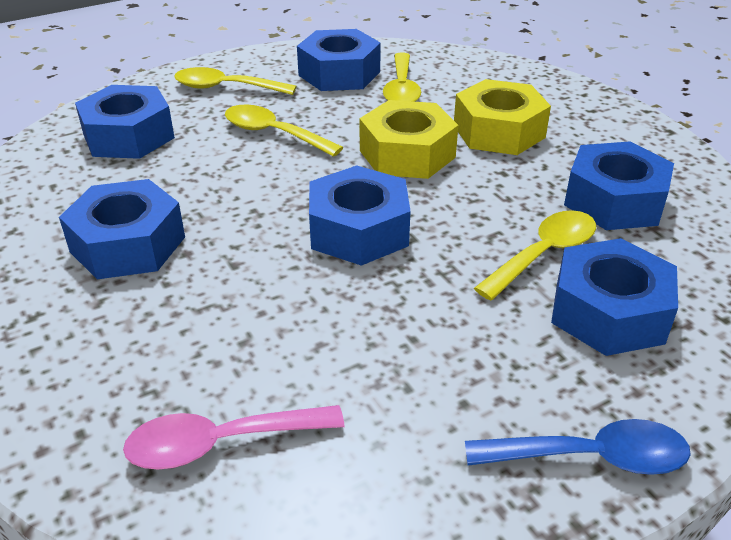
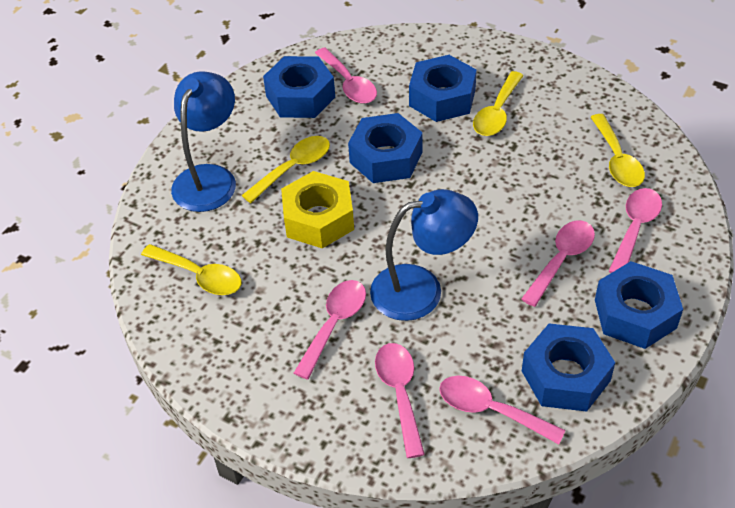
blue lamp: none = 0 -> [171,71,236,212] [370,189,478,321] = 2
blue nut: [59,179,185,279] [75,85,175,159] [297,29,381,91] [309,165,411,266] [551,238,678,356] [564,141,674,230] = 6 -> [263,56,335,118] [348,113,423,183] [409,55,477,122] [522,323,615,412] [595,261,683,349] = 5
blue spoon: [465,419,691,475] = 1 -> none = 0
pink spoon: [123,405,344,470] = 1 -> [294,280,366,380] [315,48,377,104] [375,343,425,458] [439,376,565,445] [521,220,595,307] [609,188,662,273] = 6
yellow nut: [360,100,458,179] [454,79,551,155] = 2 -> [281,171,354,248] = 1

